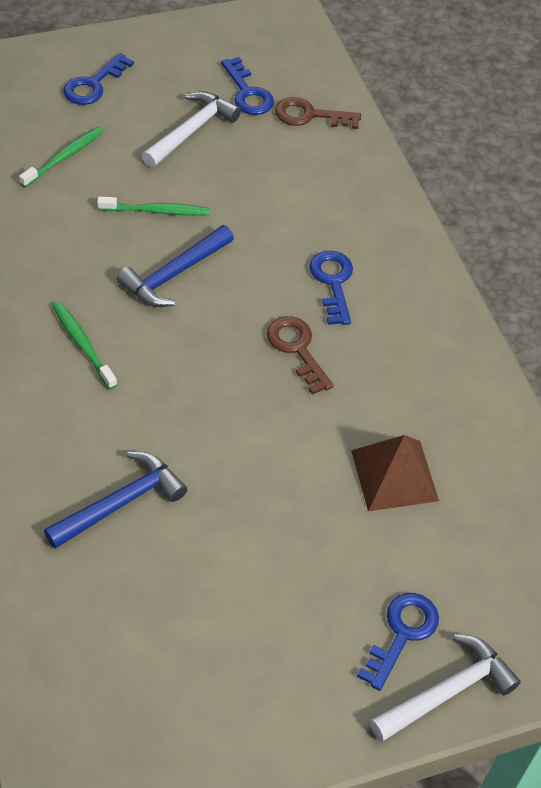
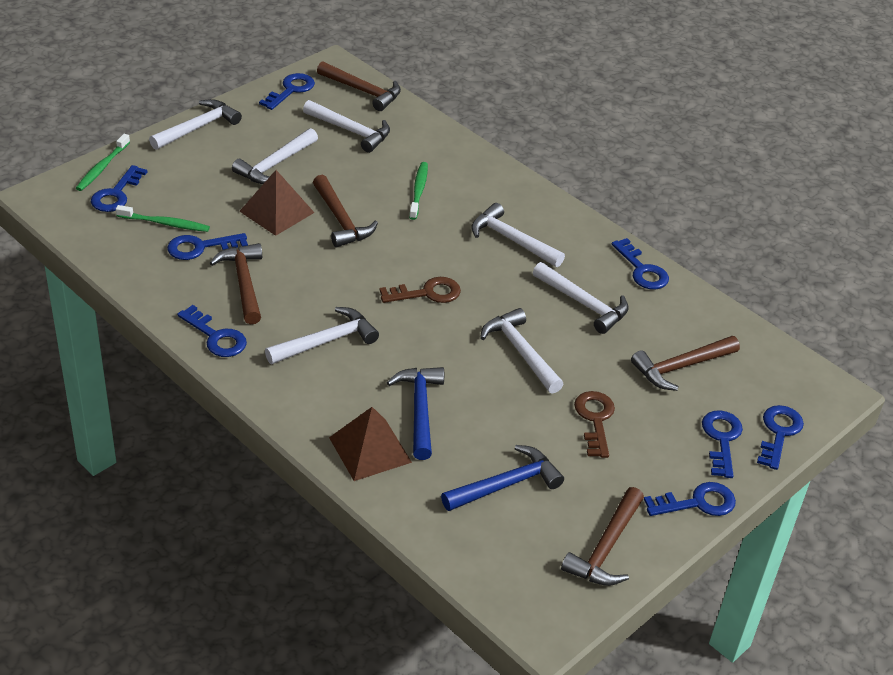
blue key: [63,53,134,105] [221,57,274,115] [309,251,353,325] [357,593,439,691] = 4 -> [91,165,147,212] [167,233,248,260] [177,305,247,357] [259,73,315,110] [612,238,669,290] [644,482,736,516] [702,410,743,478] [757,405,804,470] = 8
brown hammer: none = 0 -> [210,243,262,325] [313,175,378,247] [317,61,401,111] [561,487,644,586] [631,336,740,391] = 5
brown pyramid: [351,435,439,511] = 1 -> [239,170,314,236] [329,407,412,481] = 2
white hammer: [142,91,241,167] [370,634,521,742] = 2 -> [149,99,242,150] [232,128,318,184] [265,307,379,364] [303,100,390,153] [471,203,565,267] [480,308,563,394] [533,262,629,334] = 7

